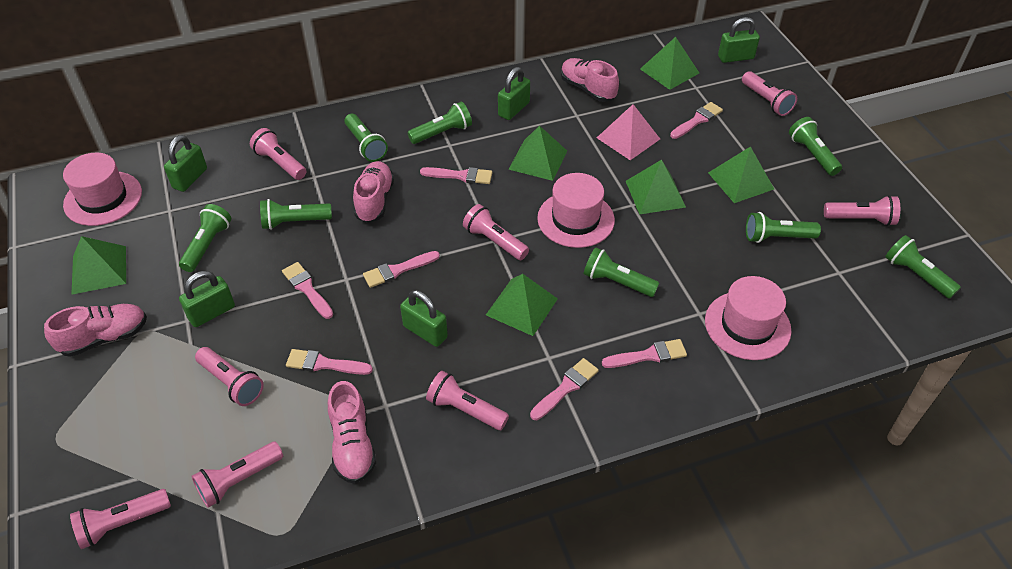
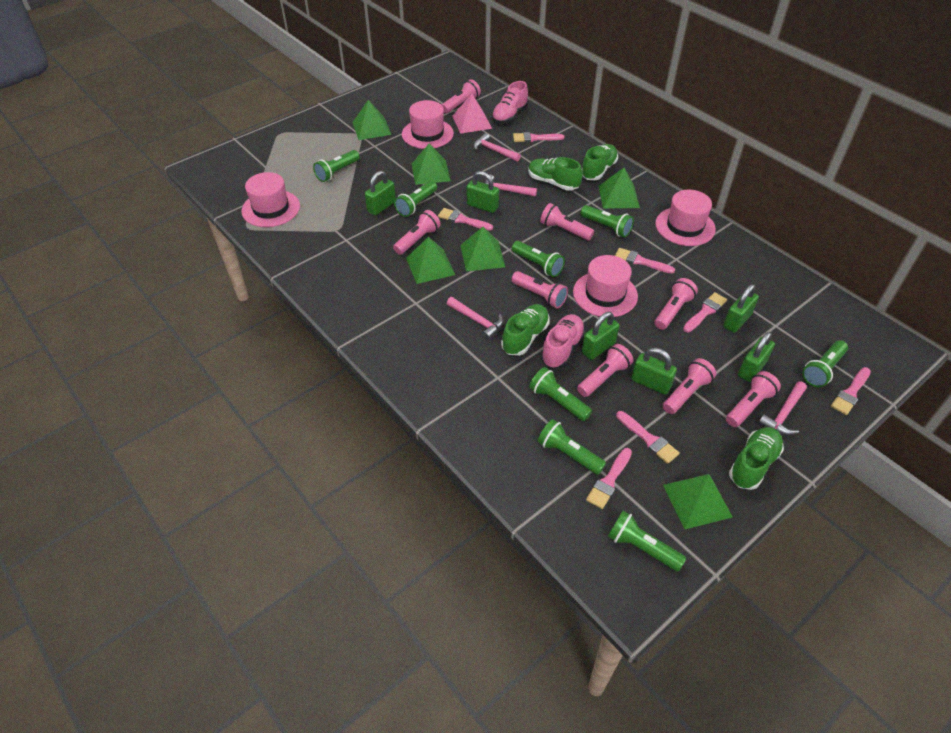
green padlock: [164,135,207,192] [179,271,235,327] [400,290,448,347] [498,67,530,120] [718,17,760,63] = 5 -> [365,171,396,215] [467,171,499,213] [582,312,620,360] [631,348,677,395] [723,284,759,333] [738,332,775,382] = 6
green shoe: none = 0 -> [501,304,550,356] [528,157,583,191] [582,144,618,180] [729,427,784,490] = 4
pink hammer: none = 0 -> [446,297,503,340] [473,133,521,162] [485,175,537,197] [758,381,807,435] = 4
pink hat: [63,153,142,226] [537,173,615,248] [705,276,792,360] = 3 -> [241,172,300,227] [402,100,454,149] [573,255,638,317] [655,190,716,246] = 4
pink shoe: [44,304,147,357] [328,381,376,484] [353,161,394,223] [561,58,619,102] = 4 -> [492,81,528,124] [541,314,585,368] = 2

